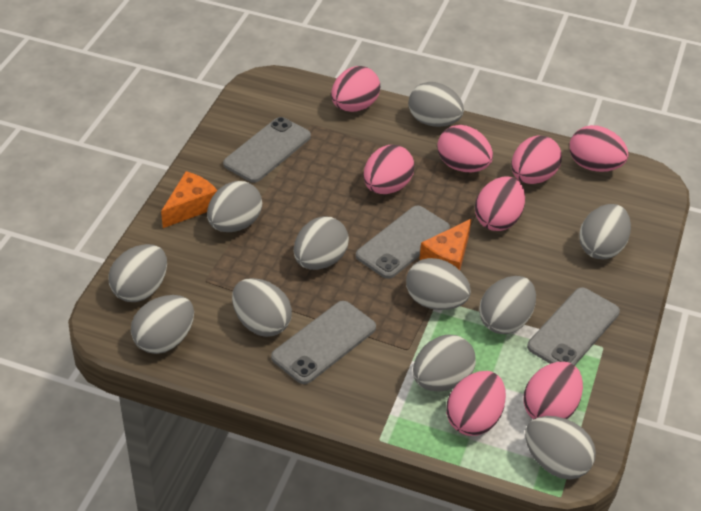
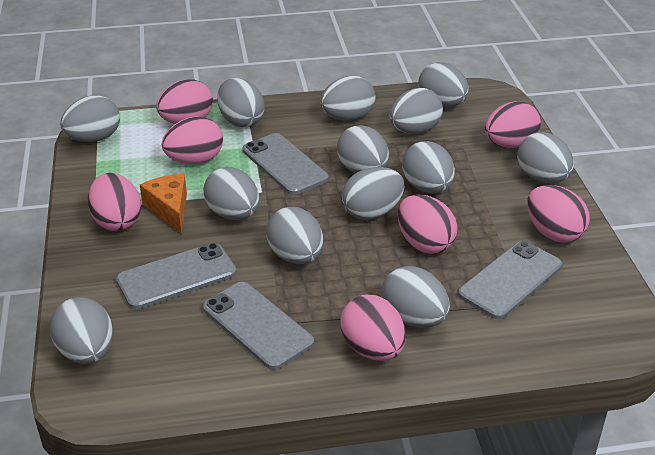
grey egg: [108,244,167,302] [131,295,194,354] [207,181,262,232] [232,278,292,337] [294,217,349,270] [406,258,471,310] [409,82,464,127] [413,335,476,391] [479,276,536,334] [525,416,596,480] [579,204,631,259] = 11 -> [50,297,113,364] [60,96,120,142] [204,167,259,220] [217,78,264,127] [266,207,323,264] [320,76,376,120] [337,125,389,173] [342,167,404,220] [381,266,450,328] [389,88,443,134] [402,141,455,193] [418,62,469,107] [517,132,574,183] = 13
orange cheese: [161,171,218,228] [419,219,471,270] = 2 -> [140,174,187,234] = 1
pink egg: [331,66,381,112] [363,145,415,194] [437,125,493,172] [446,371,506,436] [475,176,525,231] [511,135,562,184] [523,362,583,419] [570,125,629,172] = 8 -> [88,173,141,231] [156,80,213,124] [162,117,223,164] [340,295,406,361] [398,195,458,254] [485,101,541,148] [527,185,590,243] = 7

